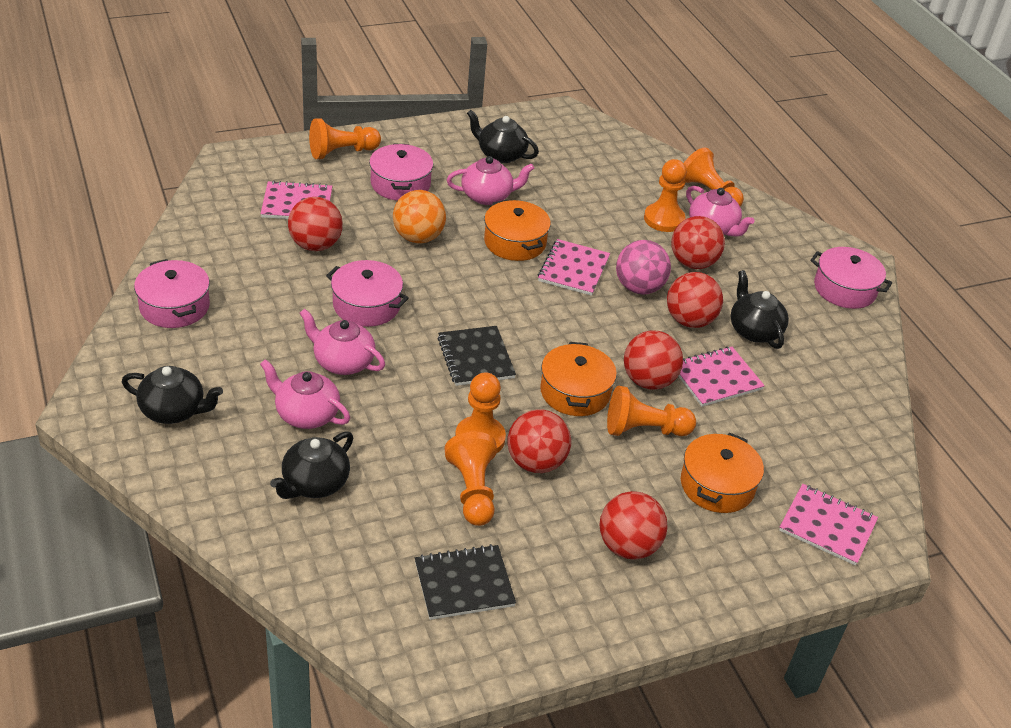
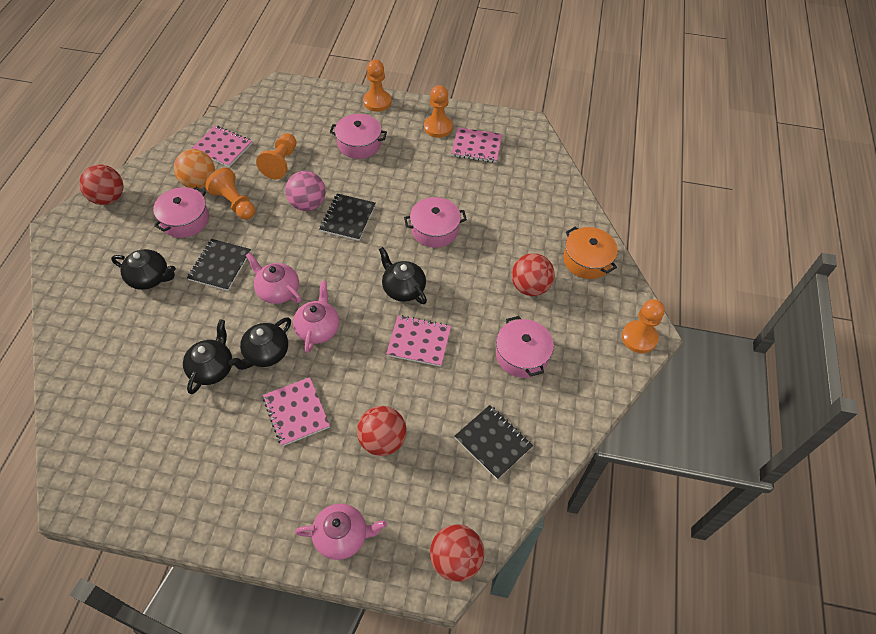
black notebook: [415,544,516,620] [438,326,516,386] = 2 -> [187,239,251,291] [319,193,376,241] [454,405,533,480] = 3
orange pawn: [309,118,381,159] [444,432,497,526] [455,373,506,453] [607,386,696,436] [644,159,687,232] [684,147,744,207] = 6 -> [205,168,255,220] [256,133,297,179] [363,60,391,112] [424,85,453,138] [622,299,665,353] = 5
orange pot: [484,199,551,261] [540,342,617,416] [681,433,764,513] = 3 -> [563,226,618,279] = 1
pink teapot: [260,359,350,429] [299,308,385,375] [447,156,534,205] [686,186,754,236] = 4 -> [246,252,302,304] [293,281,339,353] [295,504,387,560] = 3
red ball: [288,197,343,251] [507,409,571,473] [600,491,668,560] [624,330,683,390] [667,272,723,328] [671,216,725,269] = 6 -> [79,165,123,205] [357,406,407,456] [430,524,484,582] [511,253,555,296] = 4

